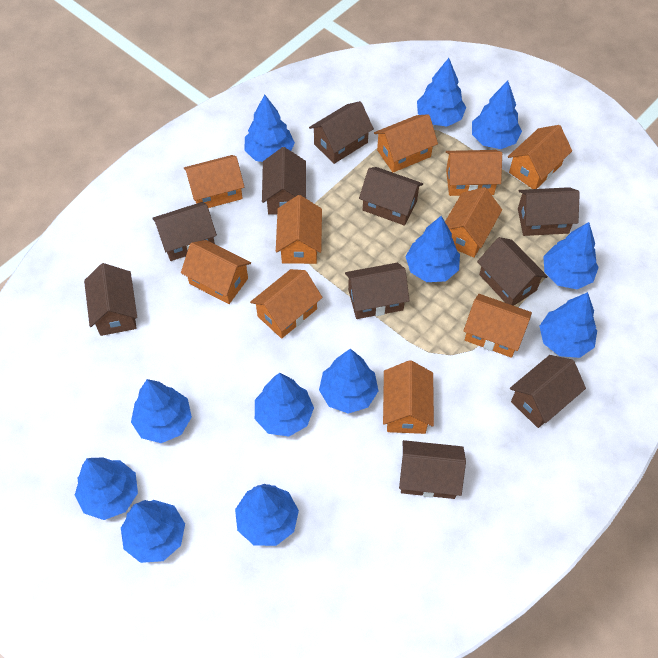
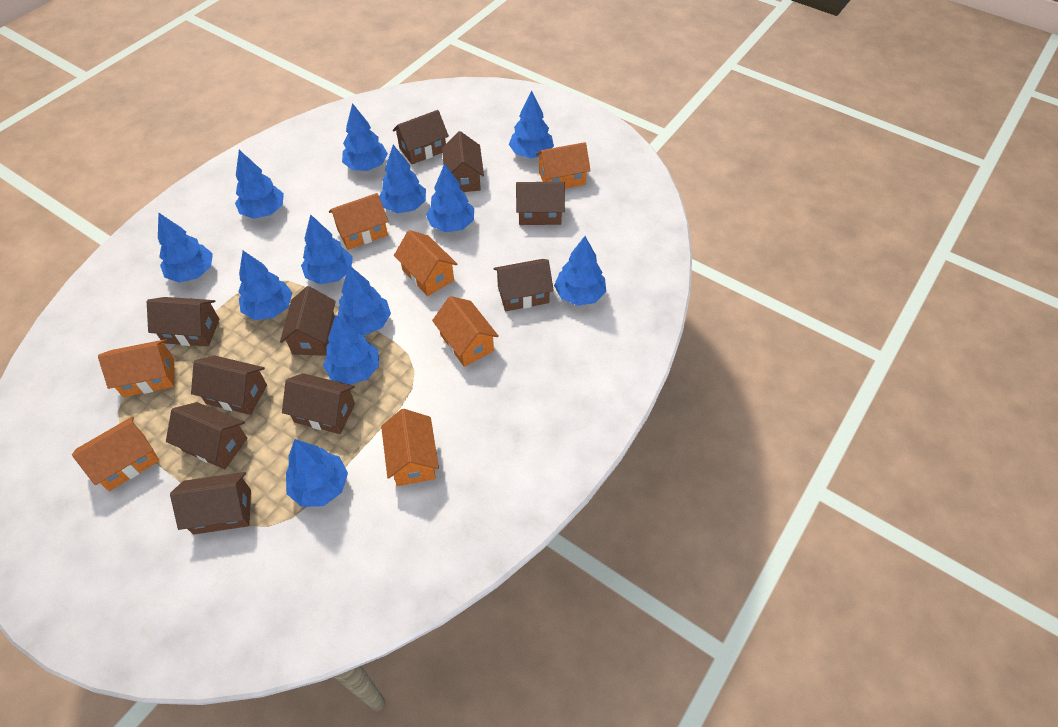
orange house: [181,240,251,304] [184,155,244,208] [250,269,323,339] [276,195,322,264] [374,114,438,172] [383,360,434,434] [445,187,502,258] [446,150,502,196] [463,294,532,358] [508,125,572,189] = 10 -> [72,416,159,491] [98,339,174,397] [329,193,389,250] [381,409,439,486] [394,230,458,296] [432,296,499,367] [536,142,591,189] = 7

